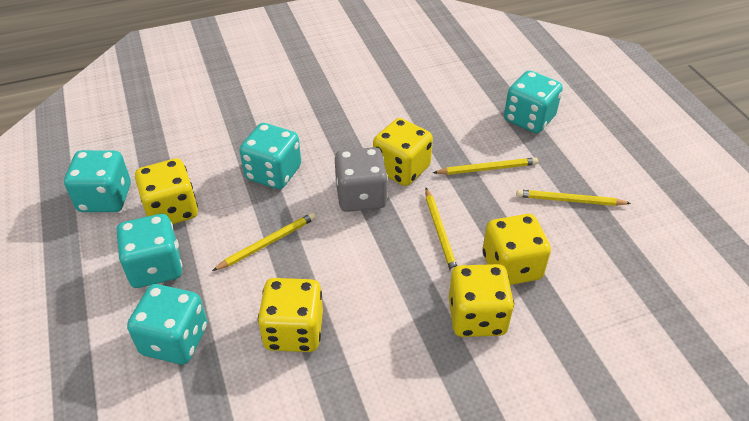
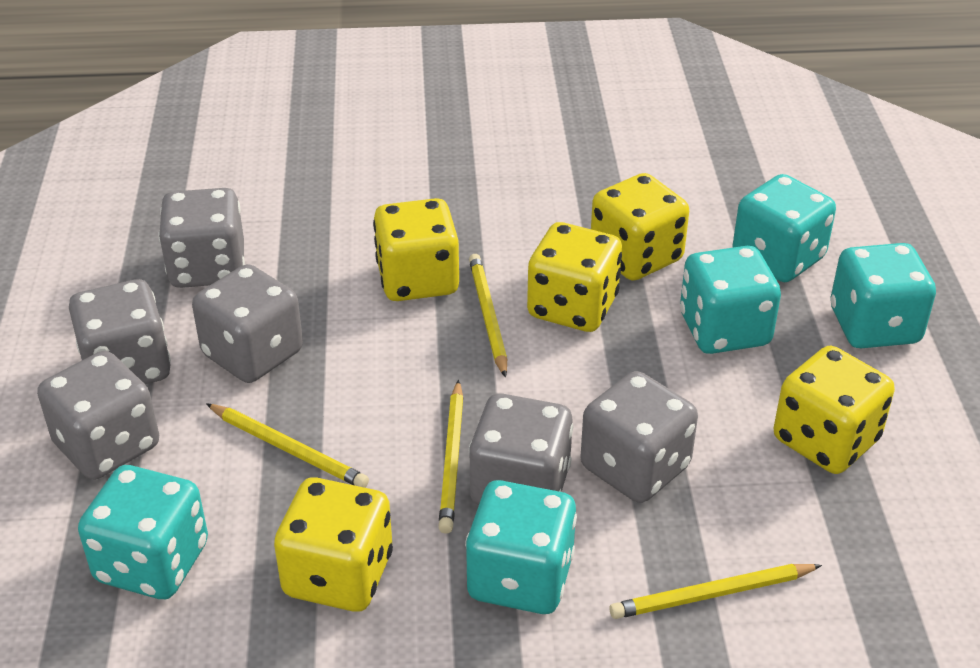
grey dice: [335,147,388,212] = 1 -> [37,351,159,480] [69,279,171,384] [159,188,245,288] [192,264,303,383] [469,393,573,505] [580,371,698,503] = 6

